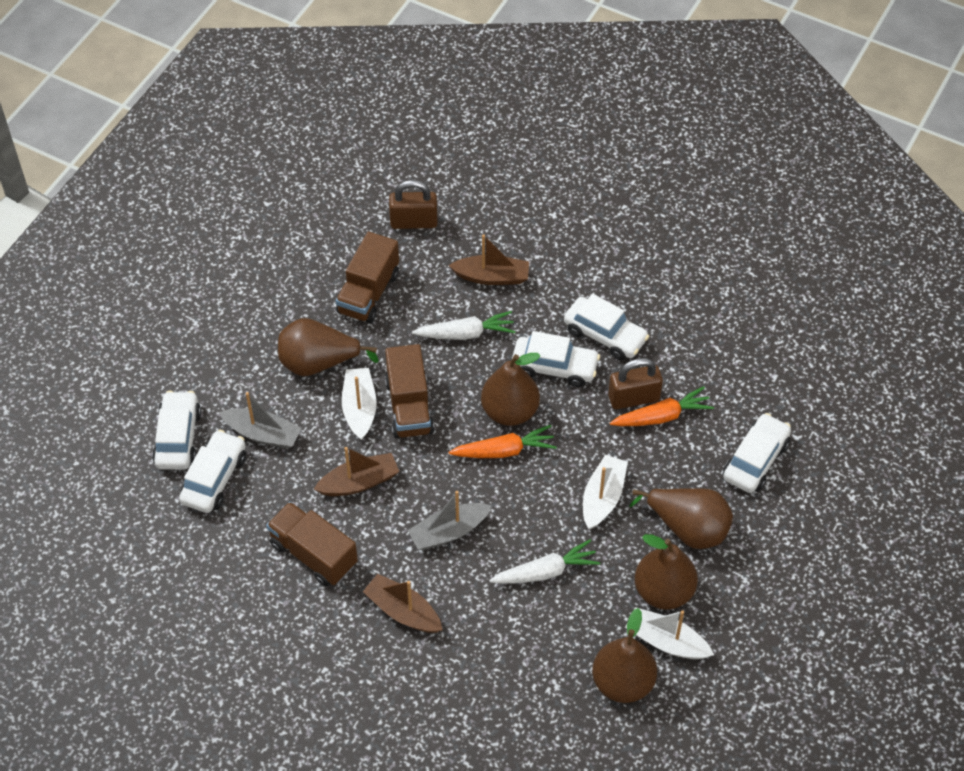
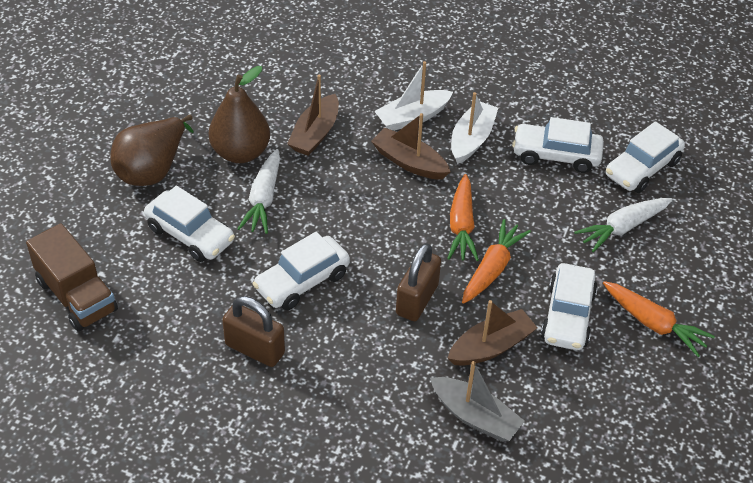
brown pear: [278,318,379,376] [481,353,540,426] [592,608,657,703] [629,488,733,549] [635,534,698,610] = 5 -> [110,114,194,186] [209,66,270,163] = 2
brown truck: [266,502,358,586] [336,231,399,323] [385,344,434,438] = 3 -> [26,223,118,331] = 1
grey boat: [219,392,301,449] [407,491,492,550] = 2 -> [430,361,525,442] = 1
orange carrot: [449,425,557,458] [610,386,714,426] = 2 -> [447,174,479,261] [462,219,531,304] [603,281,715,357] = 3
white boat: [342,368,377,440] [583,455,628,530] [625,607,714,659] = 3 -> [374,61,453,131] [451,92,498,164] = 2

